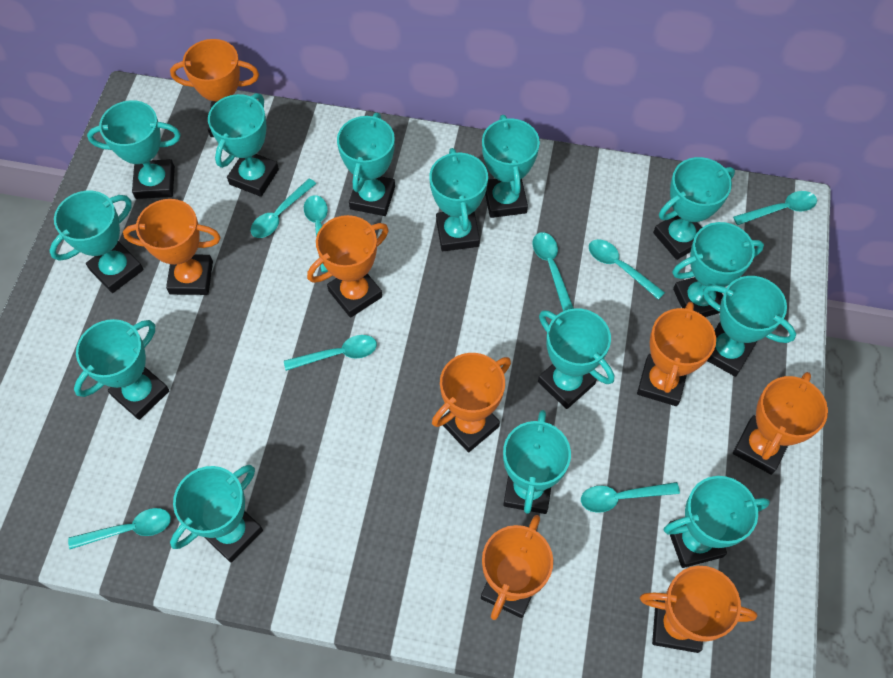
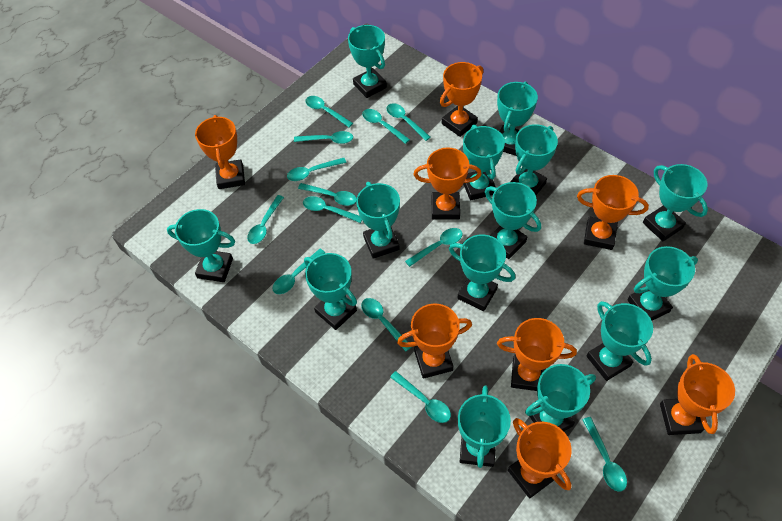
turquoise spoon: [68,508,171,549] [251,178,316,238] [284,335,377,371] [304,195,328,272] [532,232,574,311] [581,482,680,513] [589,239,665,300] [733,191,817,225] = 8 -> [247,195,284,244] [272,249,325,294] [287,158,347,181] [294,131,353,144] [298,183,357,206] [303,196,362,223] [305,96,353,127] [361,298,411,352] [362,109,410,144] [387,103,431,141] [390,371,451,423] [405,228,463,267] [582,417,627,492] = 13

